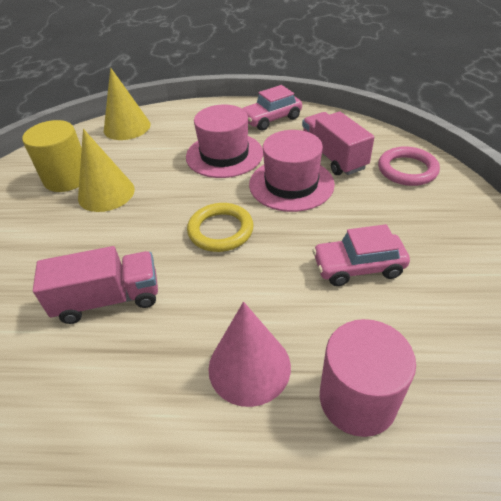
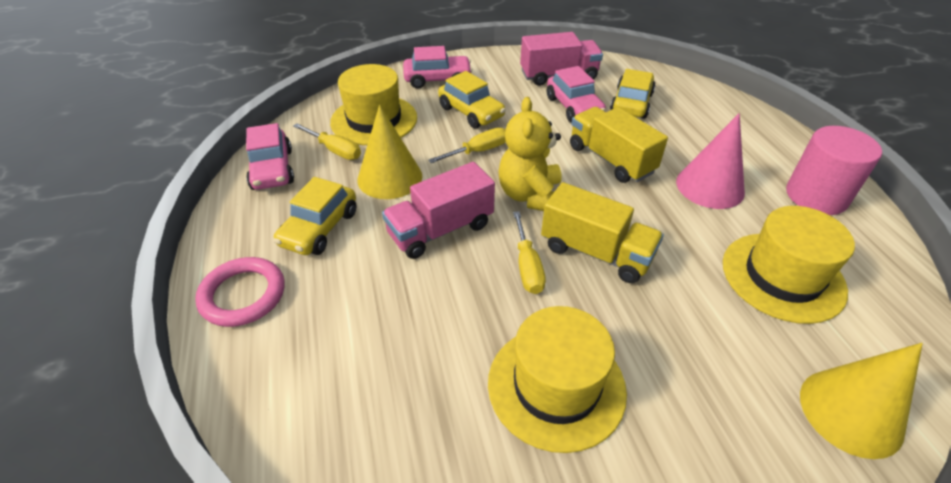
pink car: [242,85,302,131] [312,224,410,286] = 2 -> [246,123,294,190] [403,46,473,89] [547,66,606,123] = 3
pink hat: [186,104,263,178] [249,130,335,212] = 2 -> none = 0
yellow car: none = 0 -> [273,177,356,255] [438,71,506,128] [610,69,656,119] = 3
yellow cylinder: [22,120,82,192] = 1 -> none = 0
yellow hat: none = 0 -> [330,64,417,145] [488,306,627,453] [723,206,855,324] = 3
yellow ring: [187,203,254,252] = 1 -> none = 0
yellow screwdriver: none = 0 -> [293,123,361,160] [428,128,506,163] [513,211,546,294] = 3
yellow teddy bear: none = 0 -> [498,97,561,211] = 1
yellow truck: none = 0 -> [541,182,664,283] [570,107,668,183] = 2

